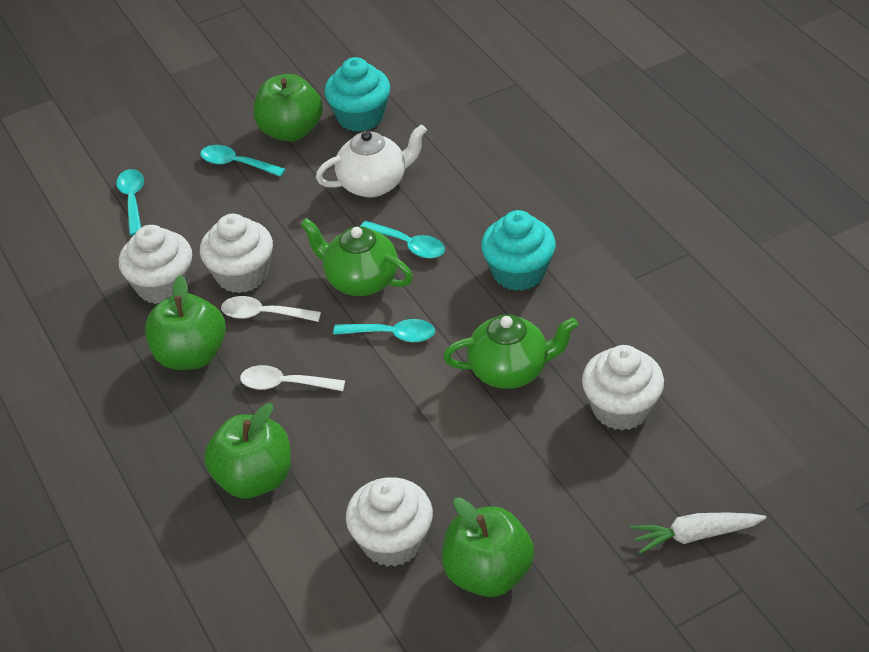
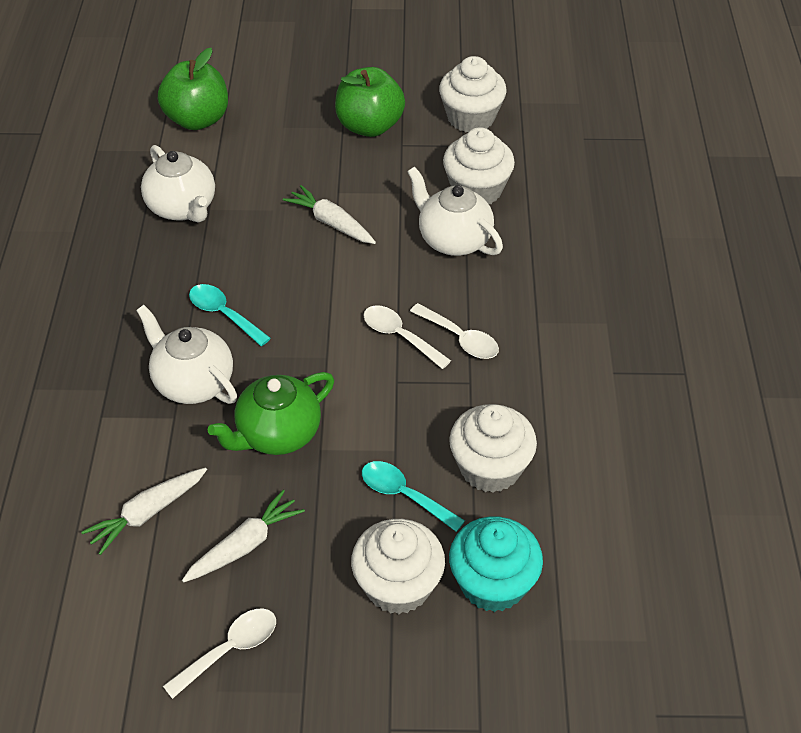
green apple: [145,275,226,370] [204,403,291,499] [254,74,323,142] [442,498,534,597] = 4 -> [158,48,228,130] [335,67,405,137] = 2
green teapot: [300,218,413,296] [443,314,578,389] = 2 -> [208,372,334,455] = 1
turquoise cupcake: [324,57,390,132] [481,210,556,291] = 2 -> [449,517,543,612] = 1
turquoise spoon: [116,169,144,235] [200,145,285,177] [333,319,435,342] [361,221,445,258] = 4 -> [189,284,271,346] [362,461,465,532] = 2
white carrot: [630,513,766,554] = 1 -> [82,467,207,555] [182,490,305,583] [283,185,376,244] = 3
white spoon: [221,296,321,322] [240,365,345,391] = 2 -> [163,608,276,699] [363,305,451,369] [410,303,499,359] = 3
white teapot: [316,124,427,198] = 1 -> [136,305,237,404] [141,145,215,223] [407,167,503,256] = 3

